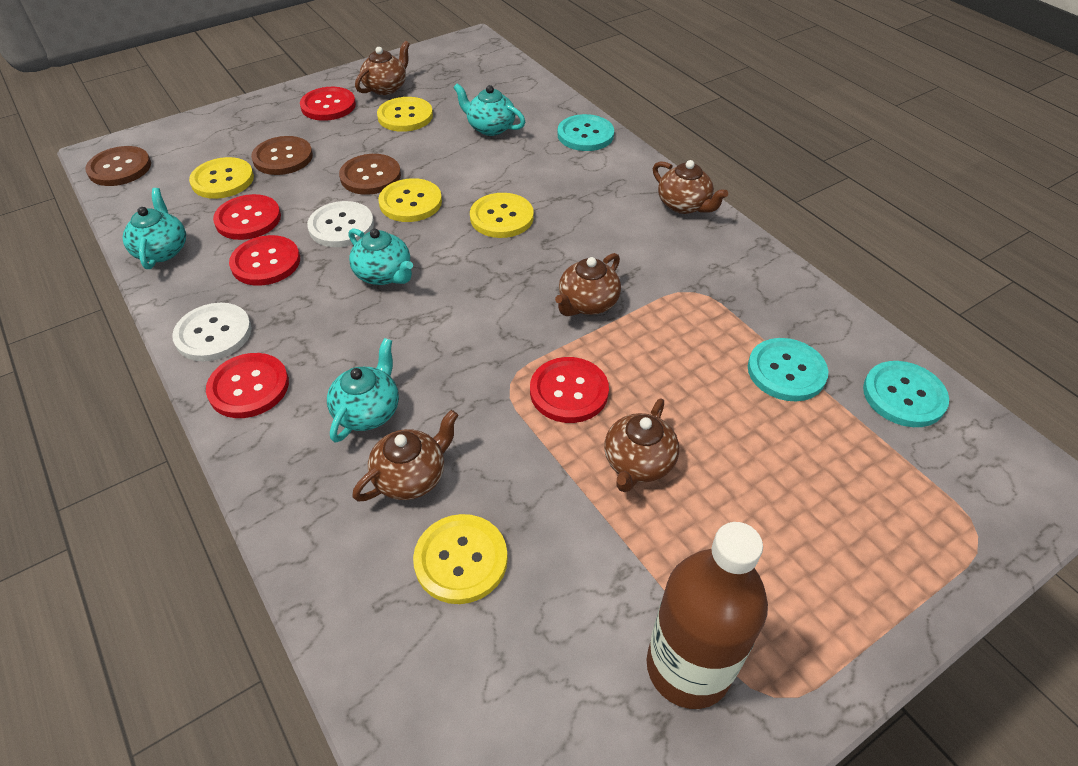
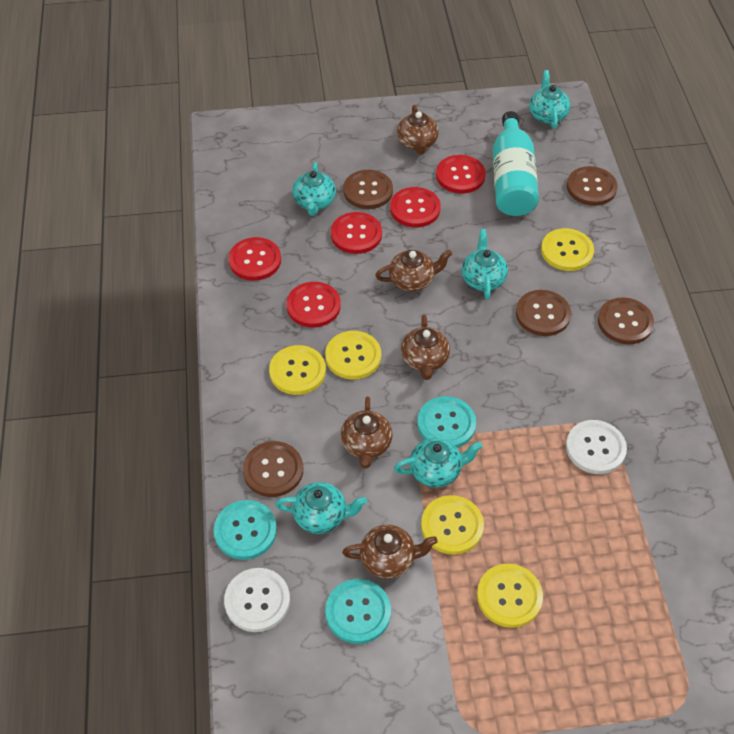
brown bottle: [647,522,768,709] = 1 -> none = 0
brown button: [85,146,151,186] [251,136,313,175] [339,154,401,195] = 3 -> [243,441,303,497] [343,170,393,209] [516,290,571,336] [567,166,618,206] [598,297,654,344] = 5
turquoise bottle: none = 0 -> [492,111,539,216] = 1
turquoise teapot: [123,188,186,269] [327,338,399,443] [349,228,413,285] [453,83,525,136] = 4 -> [275,482,367,534] [292,162,336,216] [394,438,483,488] [462,229,508,300] [529,70,570,129] = 5

